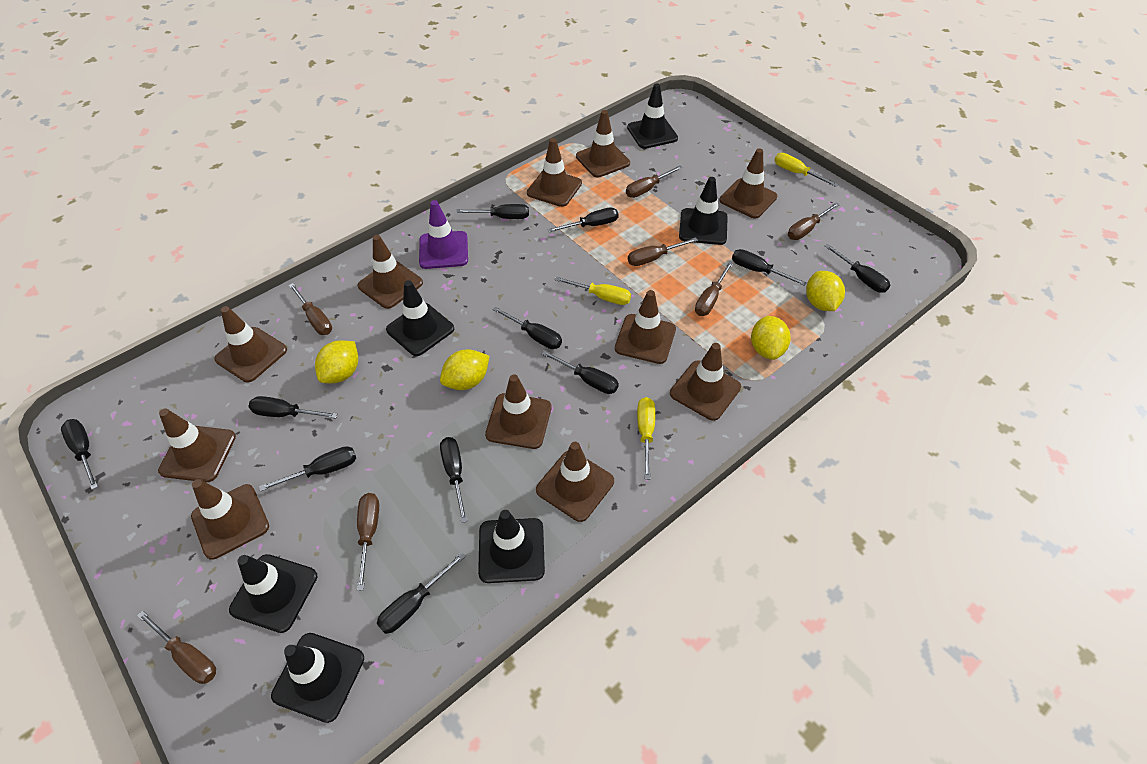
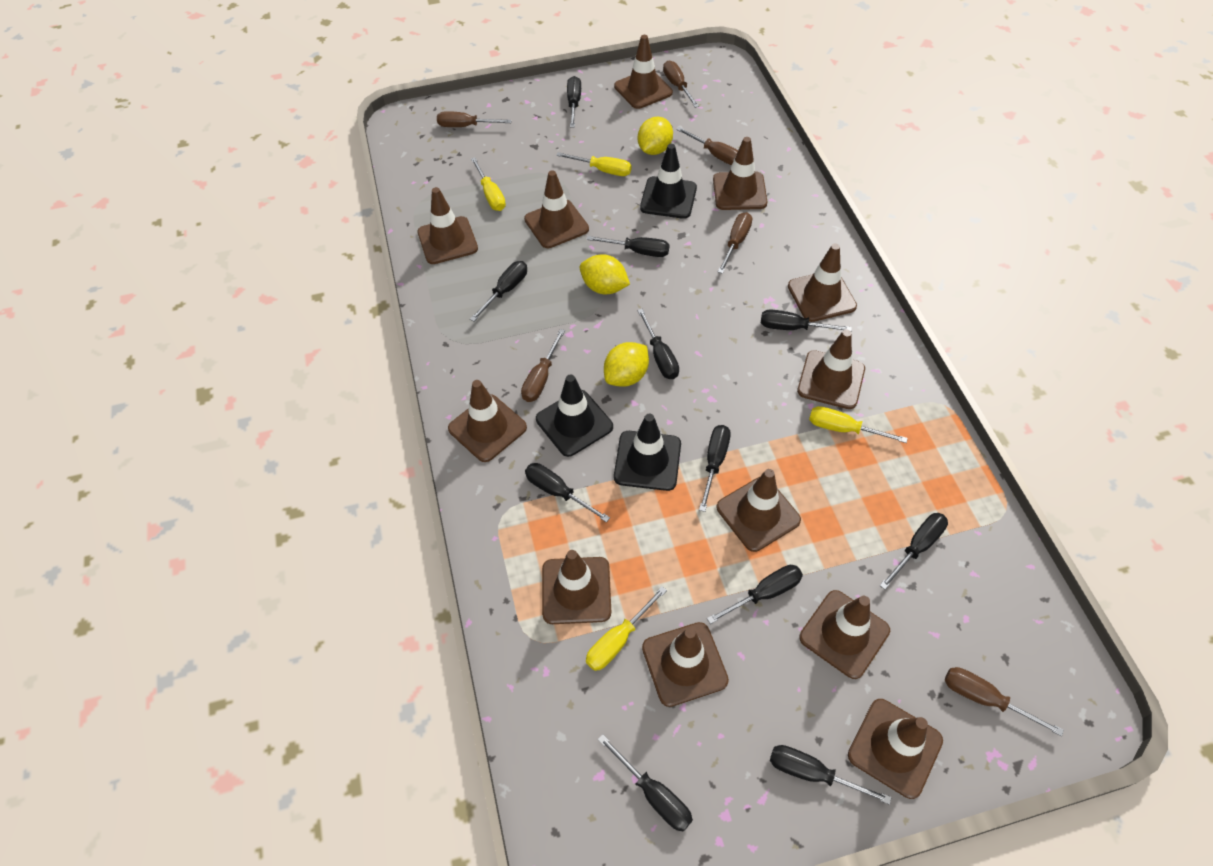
black traffic cone: [229,554,317,633] [271,633,364,723] [386,280,454,356] [478,510,545,583] [627,83,678,149] [679,177,728,245] = 6 -> [536,374,613,457] [614,414,681,491] [640,144,697,219] = 3
brown screwdriver: [137,610,216,684] [289,283,332,335] [357,493,379,591] [626,165,683,198] [628,237,698,266] [695,261,733,316] [788,202,840,240] = 7 -> [437,111,512,127] [521,329,565,402] [663,61,699,108] [676,127,738,165] [718,212,752,274] [945,667,1064,737] = 6
brown traffic cone: [158,408,236,482] [191,479,269,560] [214,306,287,382] [357,235,423,309] [485,374,551,449] [527,138,582,207] [536,442,614,522] [576,110,630,178] [615,290,676,364] [670,343,741,421] [719,148,777,219] = 11 -> [417,187,478,264] [448,380,527,462] [524,170,589,248] [542,550,611,624] [614,35,673,109] [642,622,729,707] [713,137,768,210] [717,469,801,552] [788,244,857,322] [797,329,865,409] [799,590,890,679] [848,699,943,799] = 12
purple traffic cone: [419,200,468,269] = 1 -> none = 0
yellow lemon: [315,340,358,383] [440,349,490,390] [751,316,791,360] [806,271,845,311] = 4 -> [580,255,630,294] [604,342,649,387] [638,117,673,155] = 3
yellow screwdriver: [555,277,631,305] [637,397,655,479] [774,153,838,187] = 3 -> [471,157,506,211] [556,152,631,176] [586,586,667,671] [809,406,908,443] = 4

